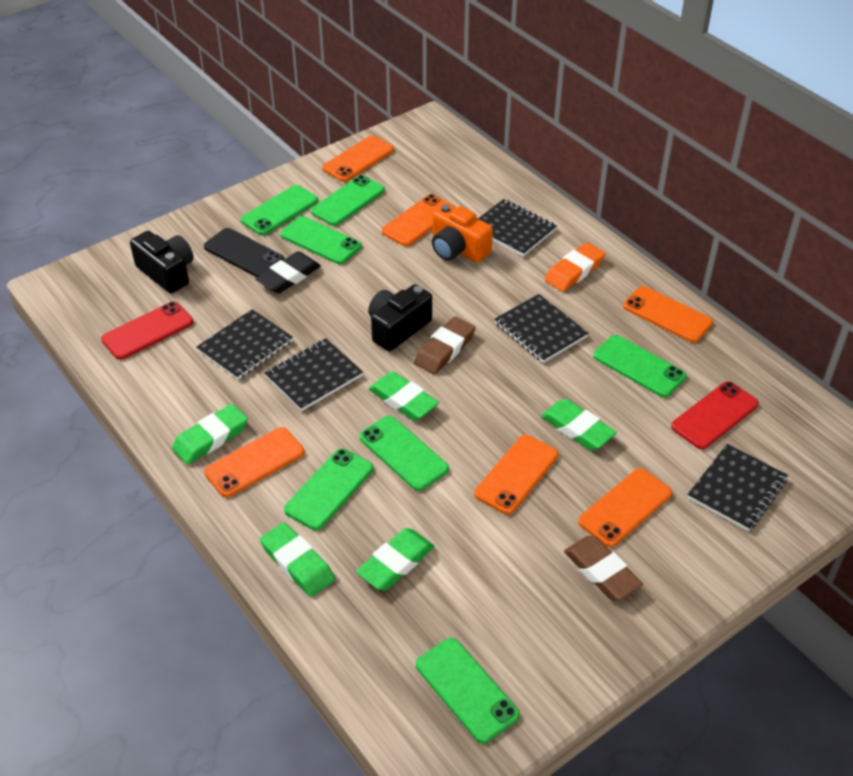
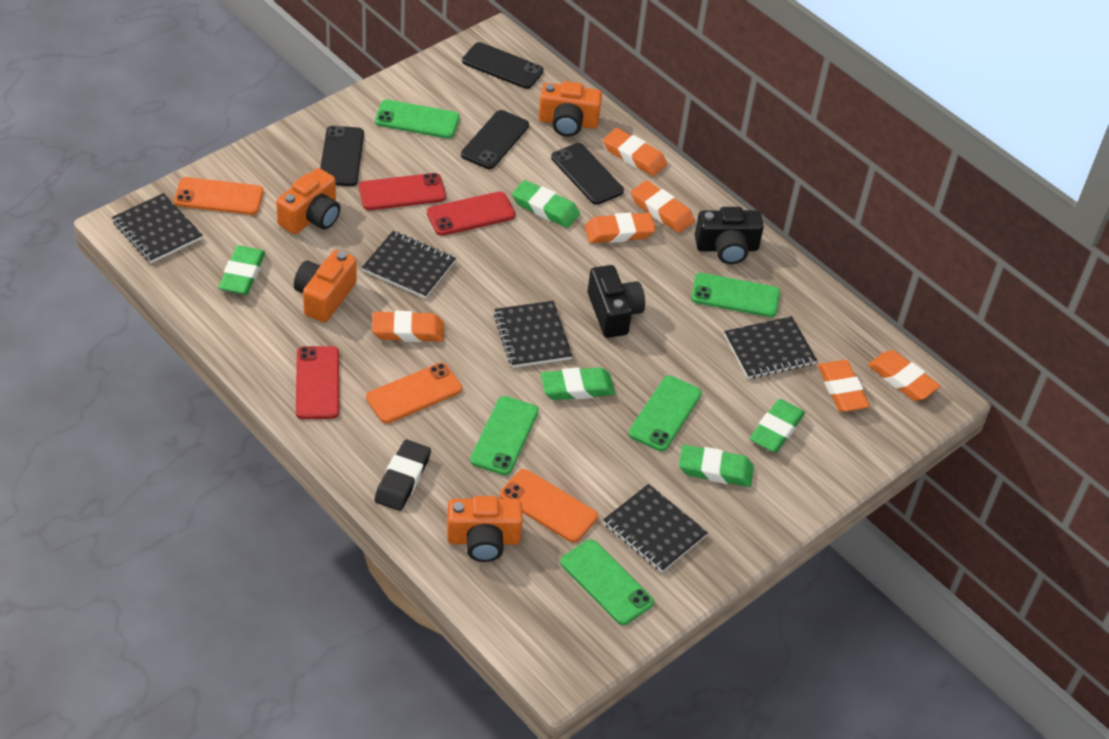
black phone: [204,228,284,277] = 1 -> [320,126,364,186] [461,110,529,169] [462,42,544,89] [551,143,624,205] = 4
brown eraser: [414,316,475,374] [564,536,643,600] = 2 -> none = 0
green phone: [241,185,318,235] [280,216,361,264] [284,448,373,530] [311,175,385,226] [359,416,449,491] [416,638,520,744] [593,335,686,397] = 7 -> [375,100,459,139] [470,396,539,475] [560,539,654,625] [628,376,702,451] [691,273,780,317] = 5
orange camera: [432,203,493,263] = 1 -> [276,168,340,234] [294,250,357,323] [447,496,523,562] [539,81,602,137] = 4
orange eraser: [544,242,605,292] = 1 -> [372,311,444,342] [585,213,656,243] [603,128,667,176] [631,180,695,233] [818,360,870,412] [868,350,940,401] = 6
orange phone: [204,427,305,497] [322,135,394,182] [381,194,454,246] [474,435,558,515] [578,468,672,547] [623,286,713,343] = 6 -> [174,177,264,215] [366,363,462,424] [500,469,598,543] = 3
red phone: [101,302,193,360] [671,381,759,449] = 2 -> [296,346,339,419] [359,173,446,210] [427,191,516,236] = 3

